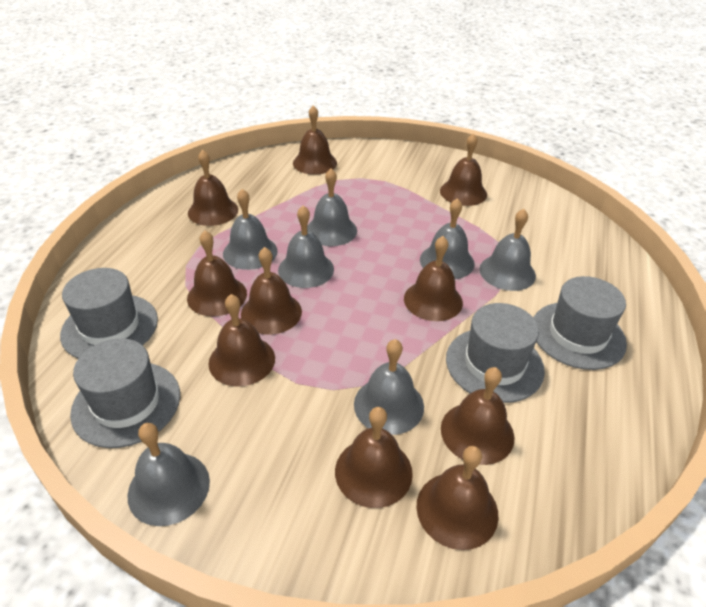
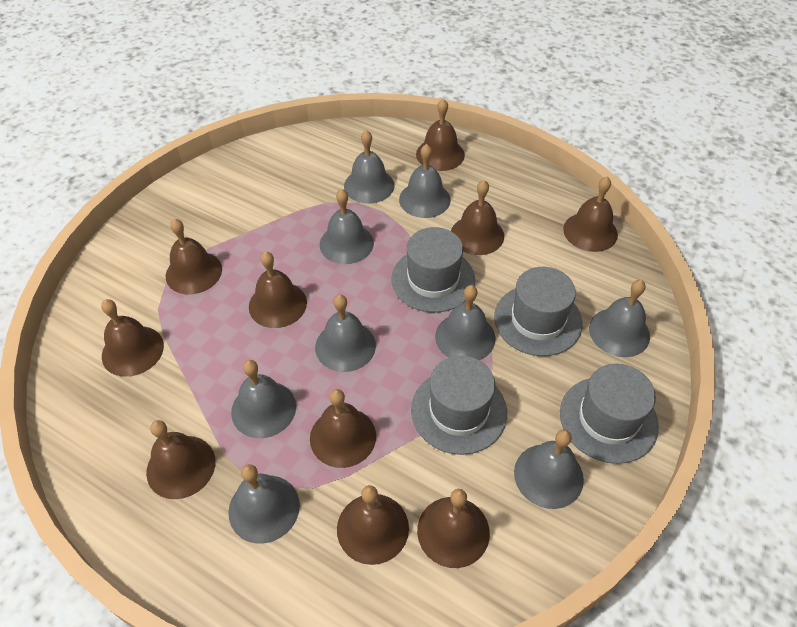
grey bell: [128,423,210,526] [223,189,278,270] [278,206,334,288] [307,169,357,246] [354,339,424,435] [420,198,475,279] [480,209,536,291] = 7 -> [228,464,300,544] [231,360,296,438] [315,294,376,372] [320,189,374,264] [344,130,395,204] [399,144,451,218] [435,285,495,360] [514,430,584,509] [589,280,650,357] = 9

